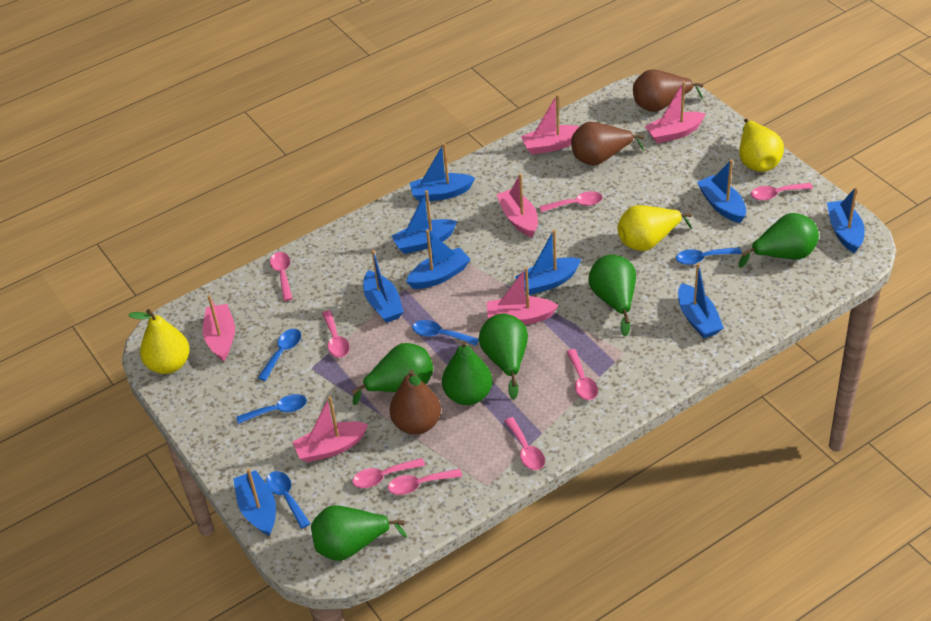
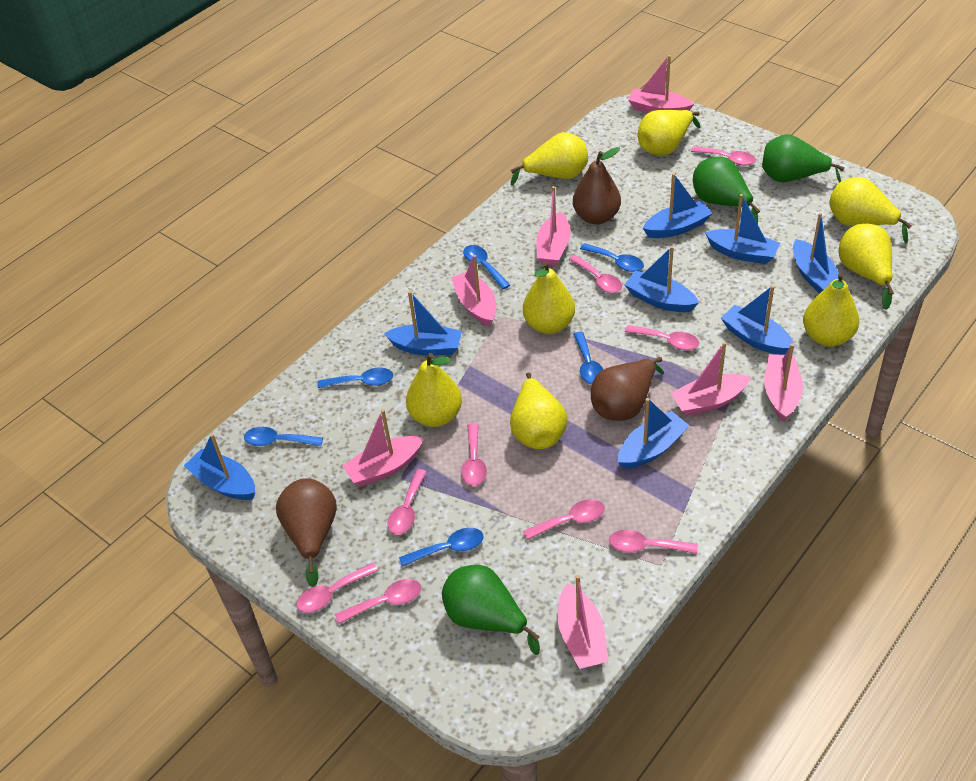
blue boat: [233,468,276,536] [363,250,404,323] [392,190,457,254] [406,229,471,289] [410,143,475,202] [515,229,581,295] [678,263,724,338] [697,159,746,223] [827,187,865,253] = 9 -> [184,434,255,500] [384,291,462,356] [618,398,690,469] [624,246,699,312] [643,173,713,238] [705,194,780,264] [721,285,795,355] [793,213,839,294] = 8
blue spoon: [236,394,307,424] [258,329,301,381] [266,471,311,529] [412,320,479,346] [676,247,742,265] = 5 -> [244,427,323,446] [317,368,393,388] [399,528,484,567] [463,245,510,289] [573,332,603,385] [580,243,644,272] = 6
green pear: [311,505,407,561] [352,343,433,405] [442,341,492,405] [479,314,528,400] [588,255,636,337] [739,213,819,268] = 6 -> [442,565,540,655] [693,157,760,224] [762,134,845,182] = 3
pink boat: [203,295,235,361] [293,396,368,463] [487,267,559,325] [496,174,538,237] [521,94,579,155] [645,81,706,143] = 6 -> [343,409,423,487] [451,255,497,327] [536,186,571,266] [558,575,609,669] [628,55,694,113] [671,342,751,416] [764,344,803,422] = 7
pink spoon: [270,252,293,301] [322,310,350,358] [352,458,425,488] [388,469,462,495] [505,417,545,470] [539,191,603,212] [566,349,598,400] [751,183,813,201] = 8 -> [297,563,378,613] [335,579,421,624] [388,469,427,535] [461,423,487,486] [523,499,605,540] [569,255,622,293] [609,530,698,554] [625,325,699,350] [691,146,756,166] = 9
yellow pear: [128,309,190,374] [617,205,692,251] [739,118,784,172] = 3 -> [406,353,462,427] [510,372,568,449] [511,132,588,185] [523,262,575,334] [638,110,700,156] [803,273,859,346] [829,177,912,244] [839,223,894,310] = 8

